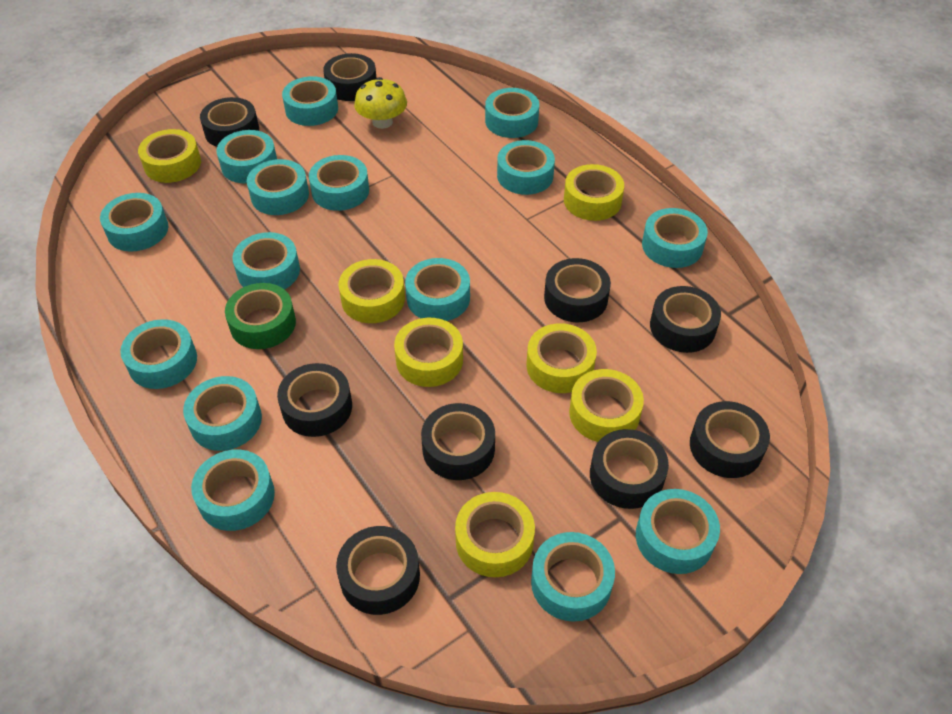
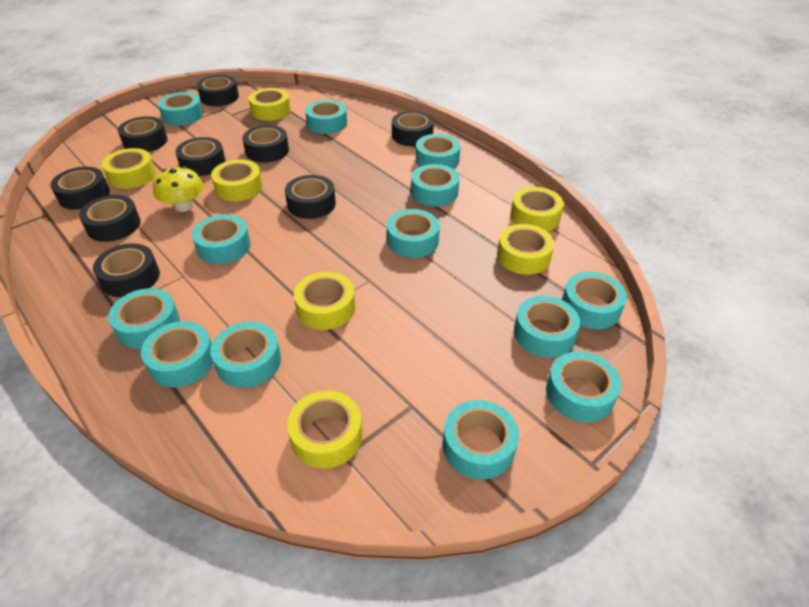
green tape: [225,283,296,349] = 1 -> none = 0
turquoise tape: [100,193,168,252] [120,319,197,389] [183,376,262,451] [191,449,275,531] [216,130,277,184] [232,232,300,289] [247,159,309,215] [282,76,338,126] [309,155,369,211] [405,258,470,321] [485,88,539,138] [497,140,555,195] [531,532,615,622] [636,489,720,574] [642,208,708,268] = 15 -> [108,288,180,349] [141,321,214,387] [158,92,203,126] [192,214,251,264] [210,322,281,388] [305,100,347,134] [387,209,440,258] [411,164,459,207] [416,134,460,169] [443,400,519,479] [514,296,581,357] [546,352,621,422] [562,272,627,329] = 13

